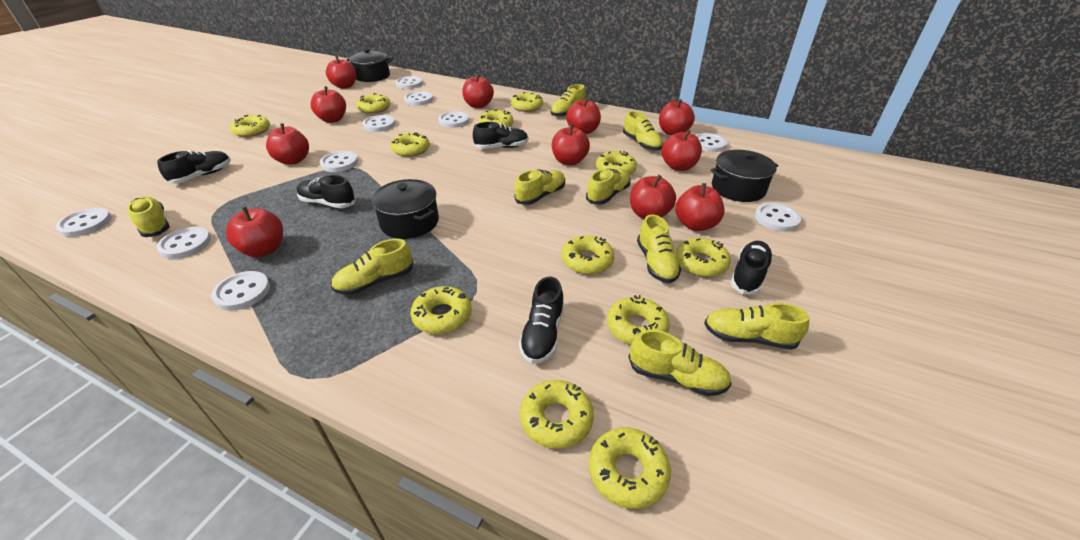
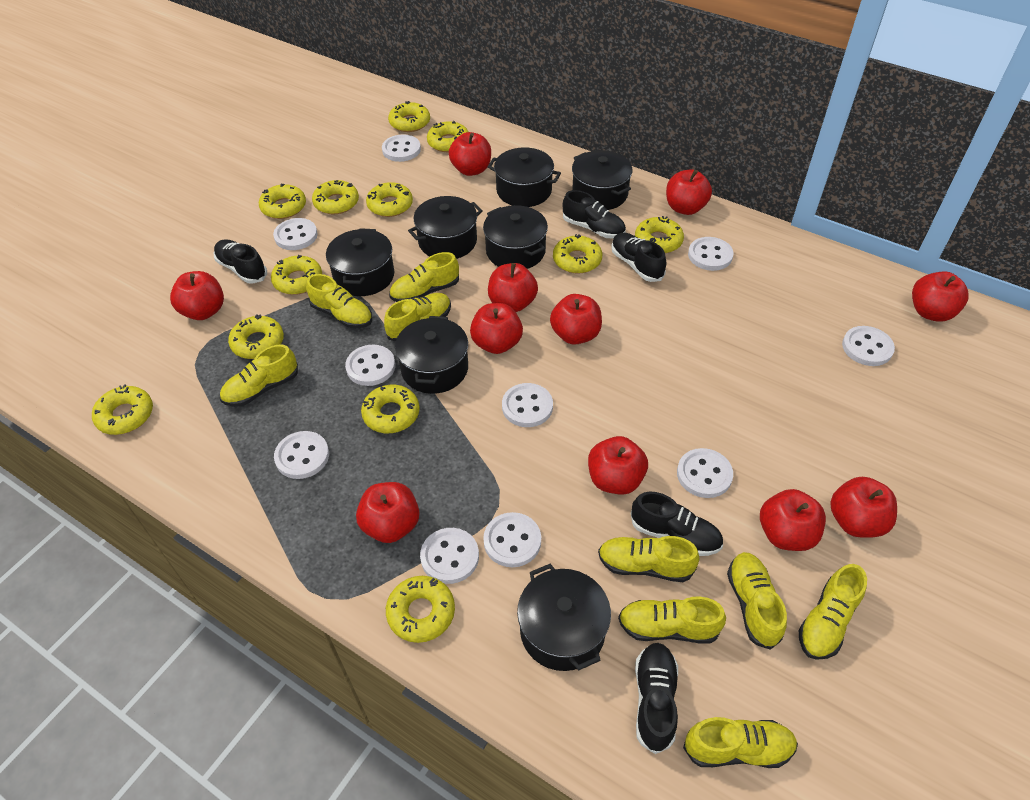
black pot: [346,49,393,82] [371,179,439,239] [711,150,779,202] = 3 -> [326,228,394,296] [395,316,468,394] [408,196,483,259] [483,205,548,269] [488,147,561,207] [517,564,611,671] [572,150,632,210] = 7

